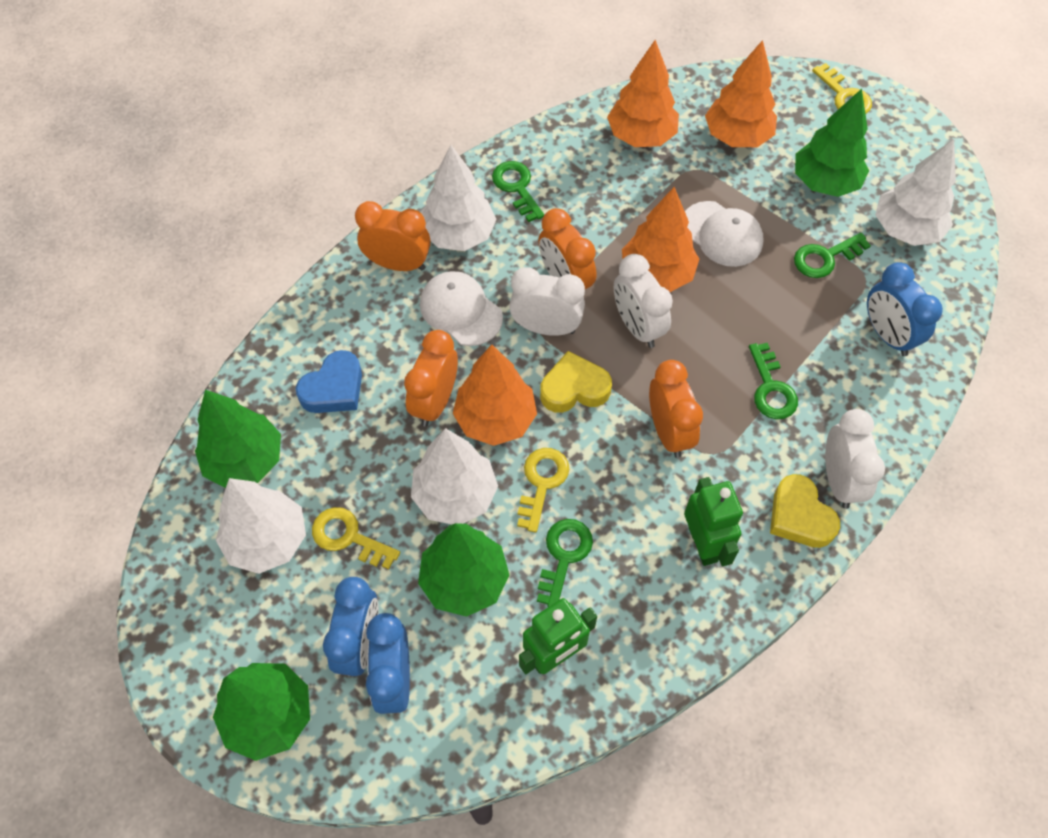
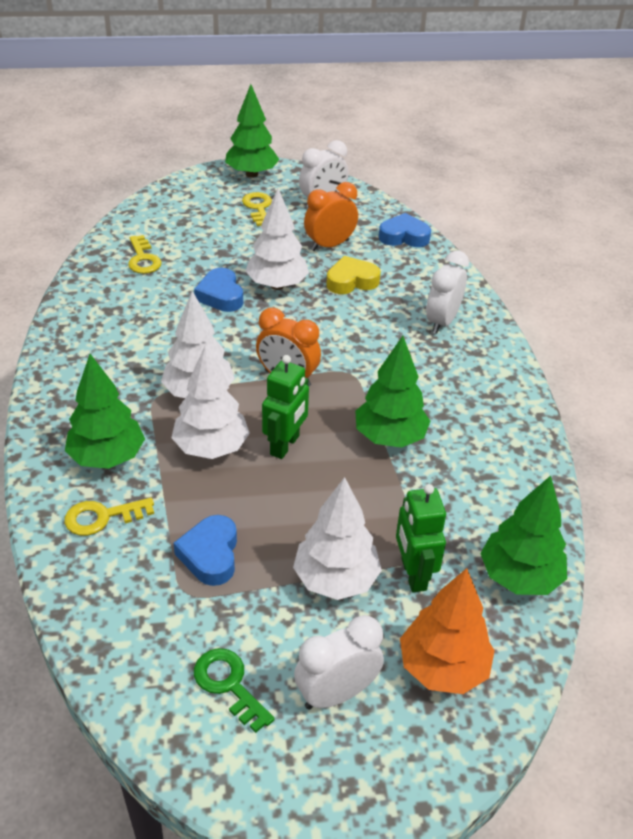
blue clock: [323,577,379,677] [366,613,410,714] [867,262,943,356] = 3 -> none = 0
blue heart: [296,350,362,413] = 1 -> [174,515,237,586] [194,268,243,312] [379,213,431,247] = 3
green key: [492,161,545,222] [537,519,593,607] [749,343,798,419] [794,233,871,278] = 4 -> [194,648,275,733] = 1
orange clock: [355,201,431,271] [404,330,458,427] [538,208,596,289] [649,360,703,458] = 4 -> [256,308,321,386] [304,182,358,251] = 2
orange tree: [453,344,537,446] [607,40,679,147] [622,187,699,292] [705,40,777,147] = 4 -> [400,568,495,694] = 1
white cap: [420,271,503,346] [685,201,763,267] = 2 -> none = 0
yellow heart: [540,351,612,413] [770,474,840,548] = 2 -> [326,256,381,294] = 1

